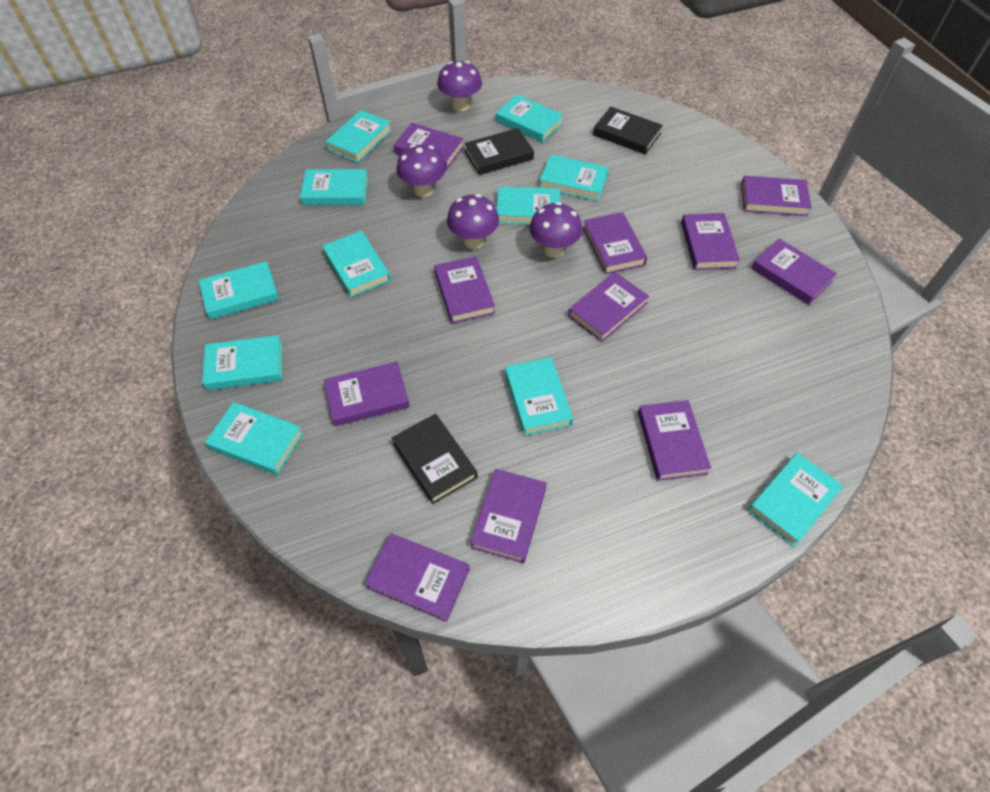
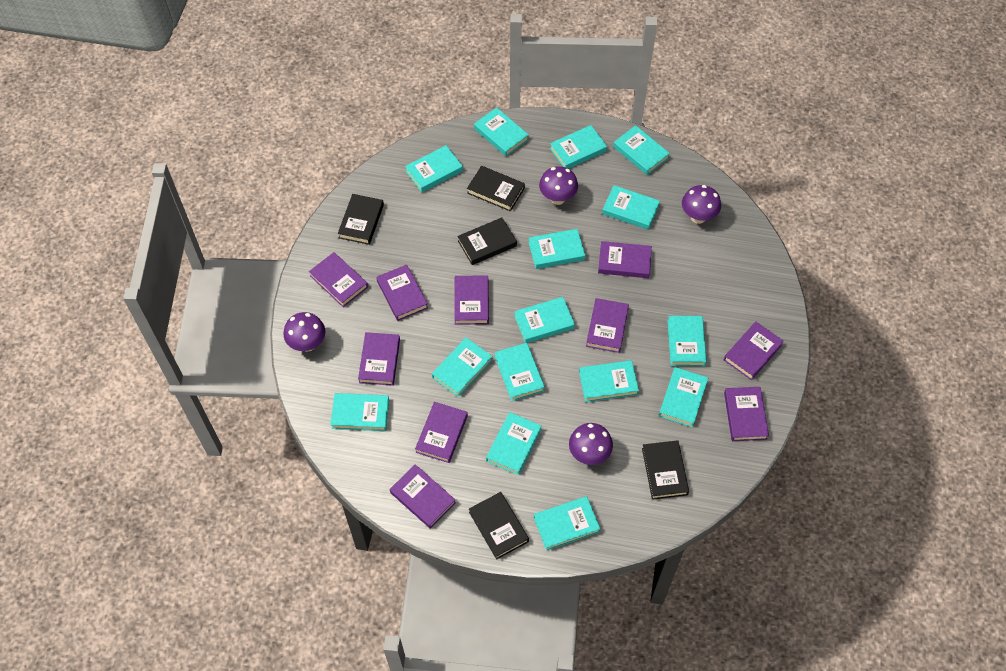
black book: [392,414,478,504] [464,128,534,175] [593,107,663,155] = 3 -> [338,194,384,245] [457,218,517,265] [467,166,525,211] [469,492,529,560] [642,440,689,500] = 5
purple book: [324,362,410,426] [365,533,470,622] [394,123,464,170] [434,256,495,324] [470,469,547,564] [568,272,649,342] [583,212,647,274] [638,400,711,481] [681,213,740,270] [741,176,812,216] [751,239,837,305] = 11 -> [309,252,368,307] [358,332,400,386] [376,264,428,321] [390,464,456,529] [415,402,468,463] [454,275,489,325] [586,298,629,353] [598,241,652,278] [724,322,784,380] [724,387,769,441] = 10
turquoise book: [199,261,279,320] [202,335,282,390] [205,402,303,475] [300,169,368,205] [322,231,391,297] [325,110,392,163] [496,94,564,143] [497,187,561,225] [505,357,573,436] [539,155,609,201] [748,453,844,547] = 11 -> [330,393,389,431] [405,145,463,192] [432,338,493,397] [474,107,529,156] [486,412,542,475] [495,343,545,401] [514,297,575,343] [528,229,585,269] [534,496,600,551] [550,125,607,169] [579,360,639,402] [602,185,660,230] [613,125,670,175] [659,367,708,427] [667,316,707,366] = 15

